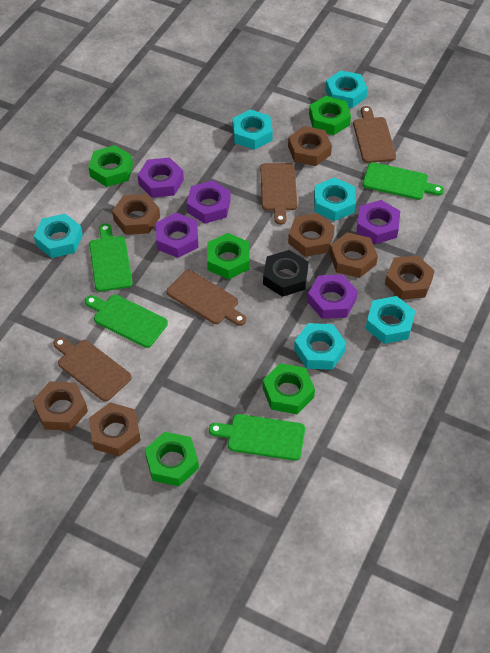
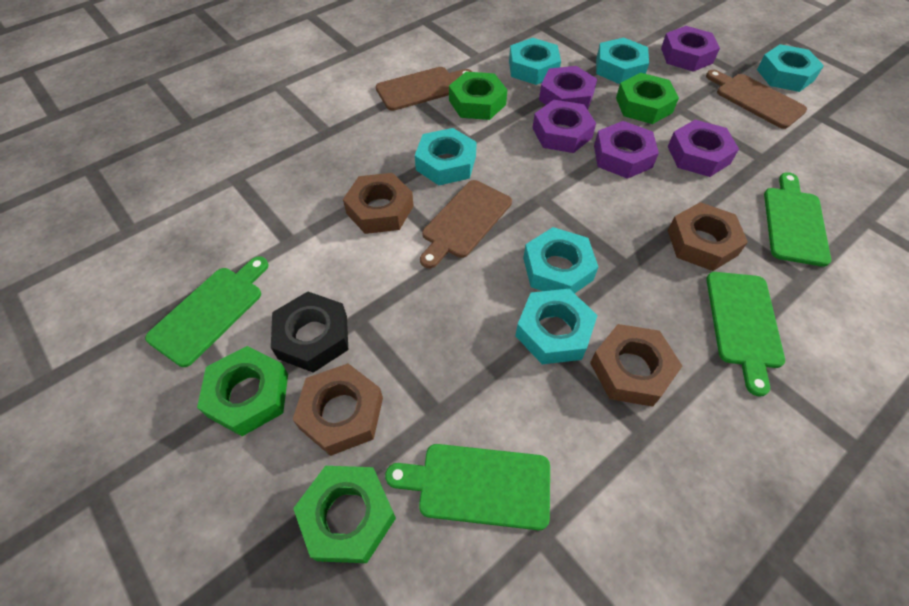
brown cutting board: [53,337,132,401] [167,270,246,326] [260,163,297,225] [353,106,396,163] = 4 -> [376,67,472,111] [420,180,512,268] [706,70,807,129] = 3
brown nut: [33,381,88,431] [89,402,141,457] [112,194,160,235] [288,126,332,166] [288,213,335,257] [330,232,378,278] [385,255,435,300] = 7 -> [292,363,383,456] [343,173,414,234] [590,324,682,407] [667,202,748,271] = 4
green nut: [88,145,133,187] [145,432,199,486] [207,233,250,279] [263,363,315,414] [309,96,351,135] = 5 -> [197,346,288,436] [293,466,396,563] [449,72,507,120] [616,73,679,124] = 4

